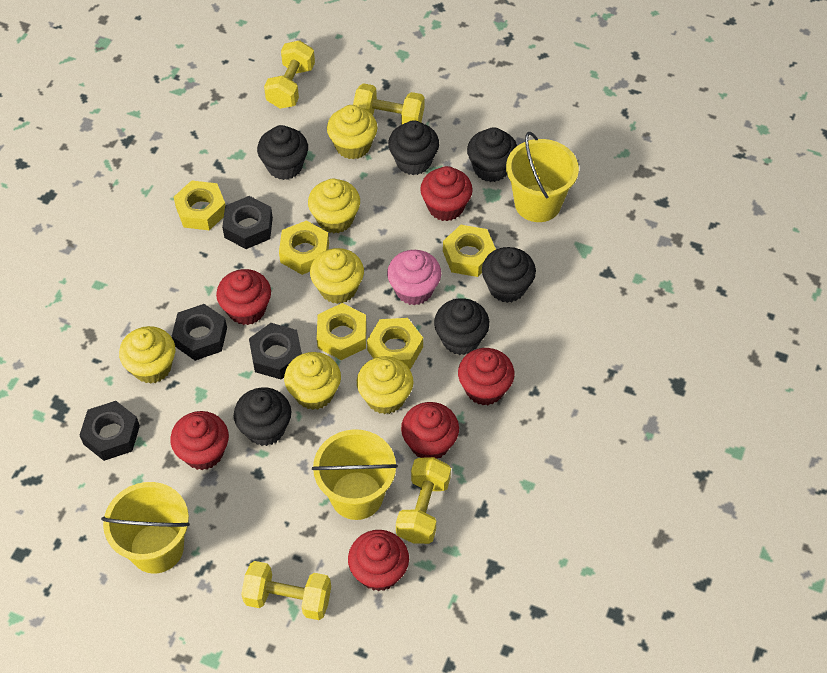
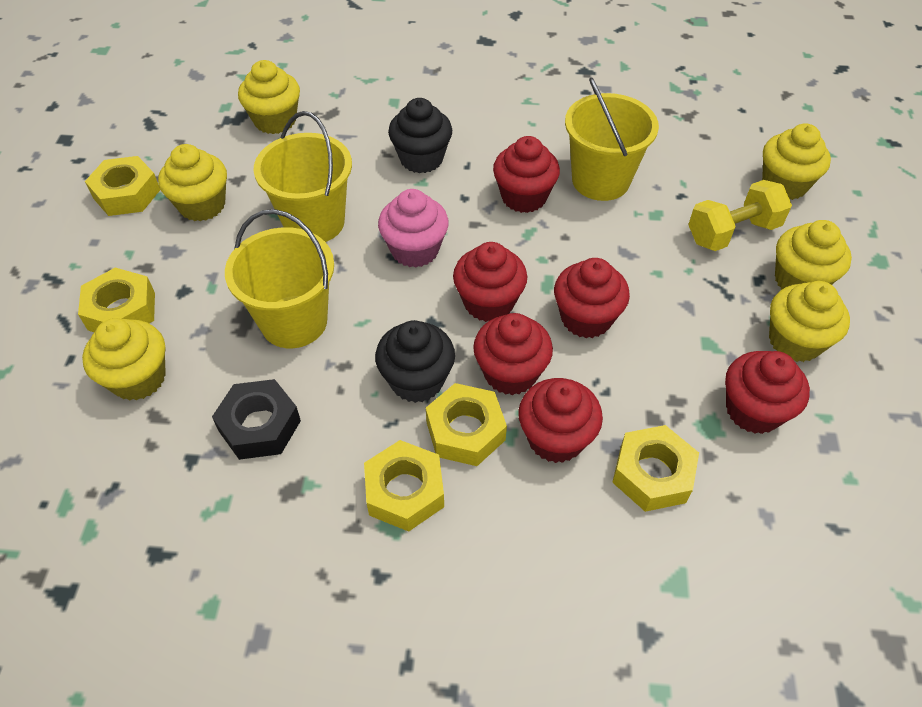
black cupcake: [234,387,291,446] [257,125,308,180] [388,120,439,175] [434,298,490,355] [467,127,517,182] [482,247,536,303] = 6 -> [375,320,455,403] [388,98,452,173] = 2
black nut: [79,401,140,461] [172,304,227,361] [222,196,273,249] [249,323,302,380] = 4 -> [212,379,301,460] = 1
yellow dumbbell: [241,561,331,620] [264,40,315,109] [353,83,425,125] [396,457,451,544] = 4 -> [688,180,792,251] = 1

